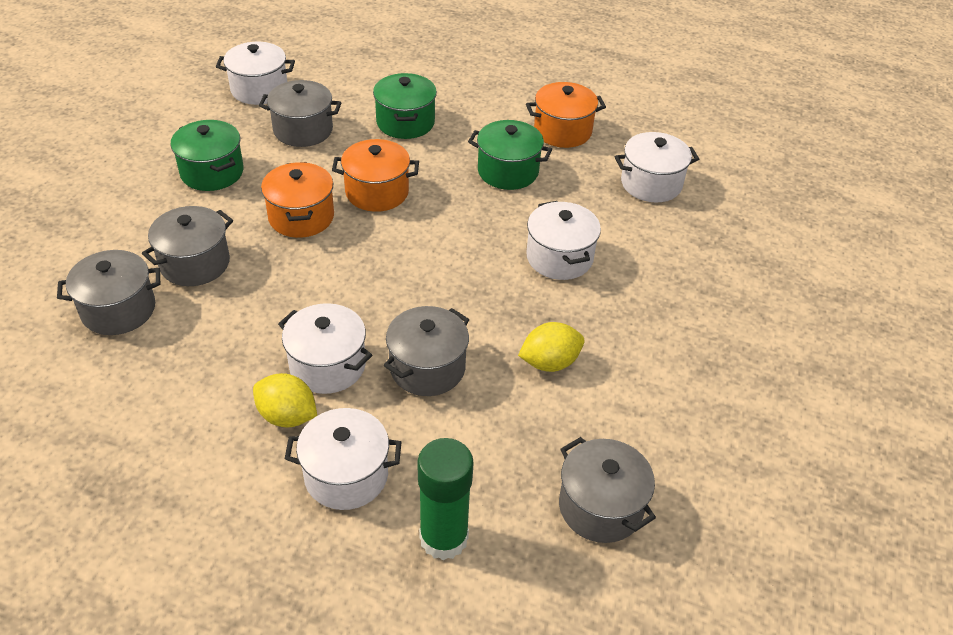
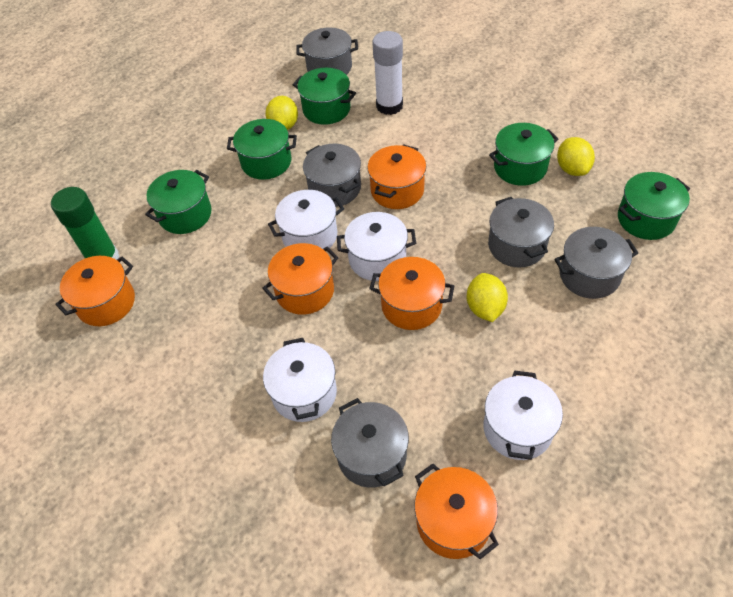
green pot: [170,120,244,191] [373,73,437,139] [468,120,552,190] = 3 -> [145,170,212,234] [227,119,297,180] [293,68,356,125] [489,123,558,186] [618,172,690,240] = 5
orange pot: [261,162,334,238] [332,139,419,212] [526,82,606,148] = 3 -> [55,256,135,326] [262,243,339,315] [367,144,426,209] [369,257,454,330] [414,463,499,559] = 5
white glue stick: none = 0 -> [372,31,403,115] = 1
white pot: [216,42,295,105] [278,303,372,394] [285,408,401,510] [526,201,601,280] [615,132,699,202] = 5 -> [263,338,337,422] [268,190,344,251] [337,212,416,281] [483,370,563,460] = 4
yellow lemon: [253,373,317,428] [518,322,584,372] = 2 -> [265,96,298,130] [466,273,508,322] [557,137,595,176] = 3

